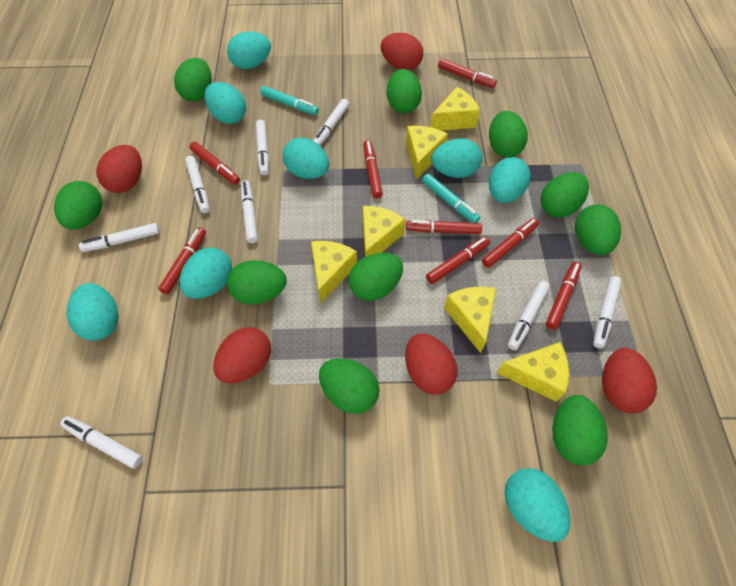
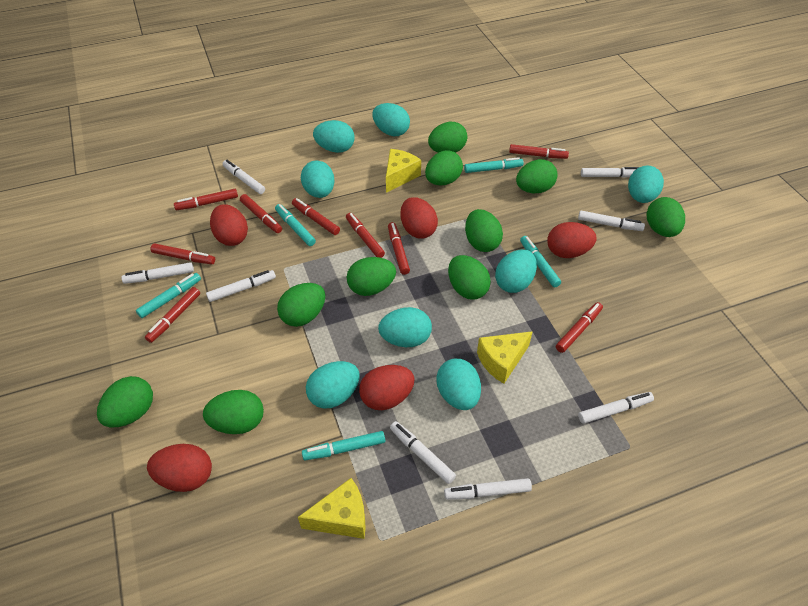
red marker: [158,227,206,294] [189,141,240,185] [363,140,383,199] [406,220,482,234] [426,236,490,284] [438,58,497,88] [482,218,539,268] [546,262,582,330] = 8 -> [145,287,200,343] [150,243,215,264] [174,189,238,210] [240,194,282,233] [292,198,340,235] [346,213,385,258] [388,222,410,275] [509,144,569,159] [556,302,603,353] = 9
turquoise marker: [260,86,319,115] [422,174,480,223] = 2 -> [136,273,201,318] [275,204,316,246] [302,431,385,460] [464,157,524,173] [520,236,561,287] = 5
yellow cheese: [311,241,357,303] [363,206,406,257] [406,126,448,179] [430,87,480,130] [444,287,496,353] [497,342,569,402] = 6 -> [298,478,366,539] [386,149,421,193] [477,331,533,384] = 3

